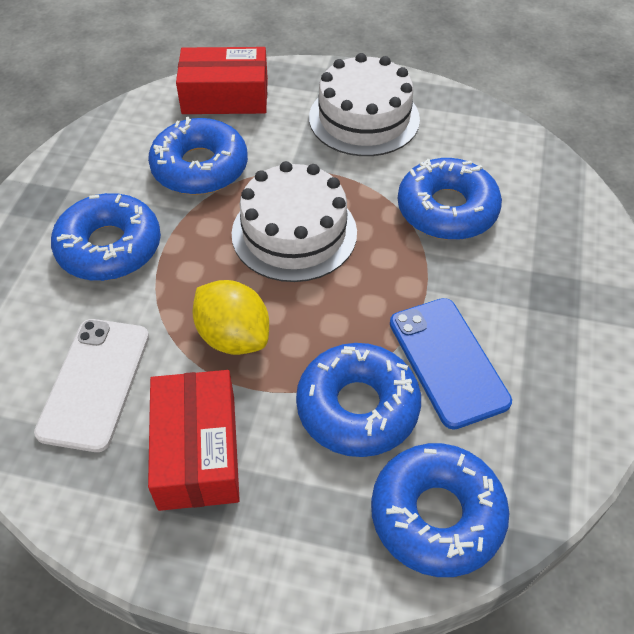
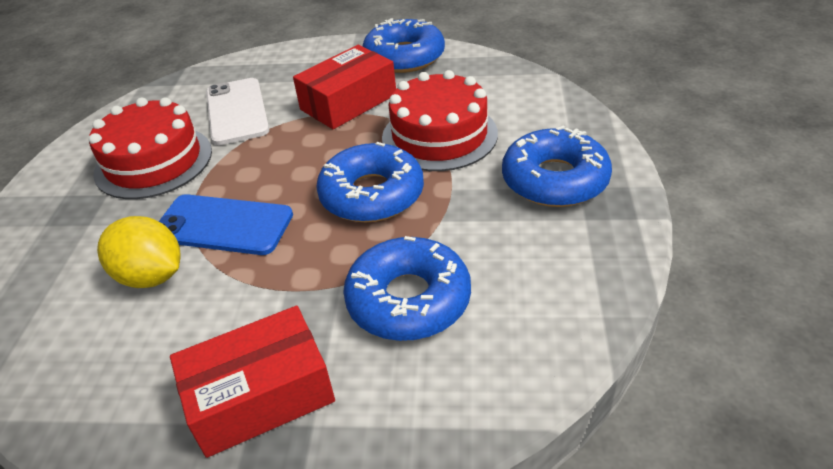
blue donut: [51,193,161,281] [148,117,248,195] [296,343,421,457] [371,443,509,577] [398,158,502,240] = 5 -> [316,142,424,222] [343,236,471,341] [362,18,445,73] [502,125,612,207] = 4
red cake: none = 0 -> [89,97,212,199] [382,70,498,171] = 2
white cake: [232,161,357,282] [309,53,420,156] = 2 -> none = 0

